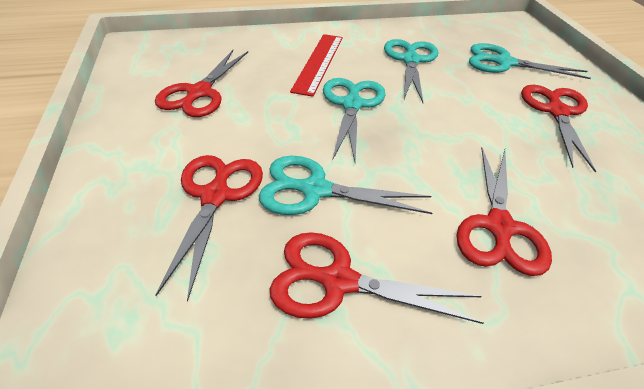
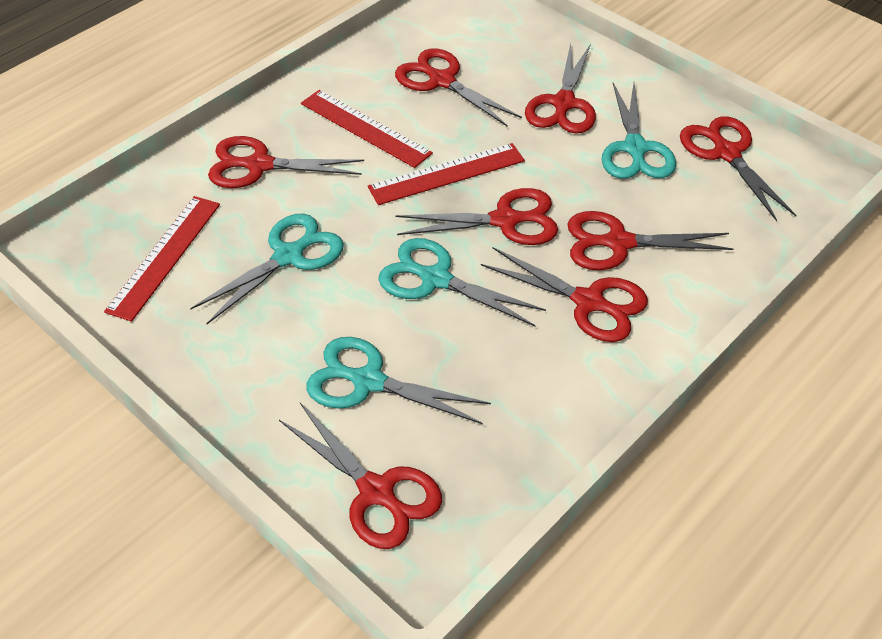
red ruler: [290,34,343,97] = 1 -> [104,196,220,322] [301,90,433,168] [368,143,525,205] = 3
red scissors: [155,50,248,117] [155,155,263,302] [270,232,484,324] [456,147,552,276] [521,85,596,173] = 5 -> [208,136,364,188] [279,403,442,549] [395,49,522,127] [395,188,558,245] [481,247,648,342] [525,43,596,133] [567,211,733,270] [680,116,797,221] = 8

